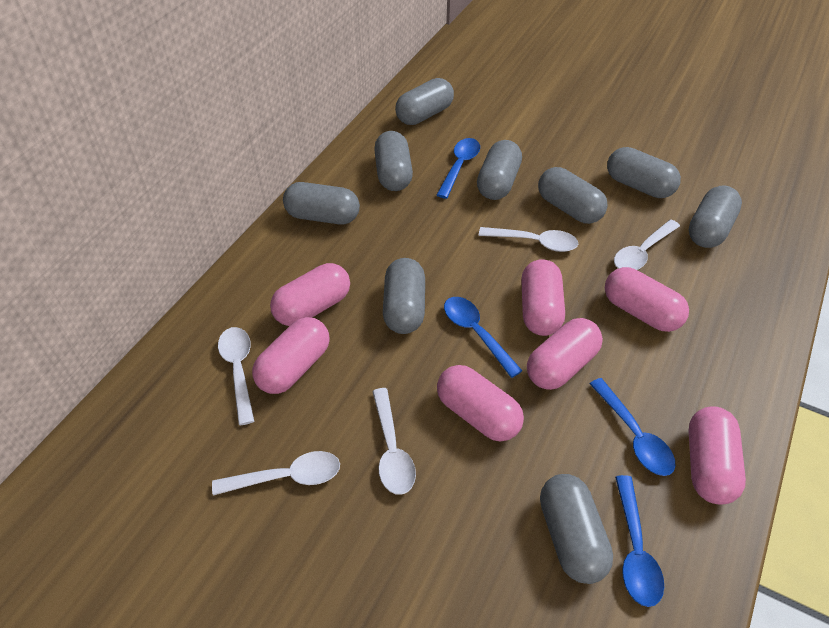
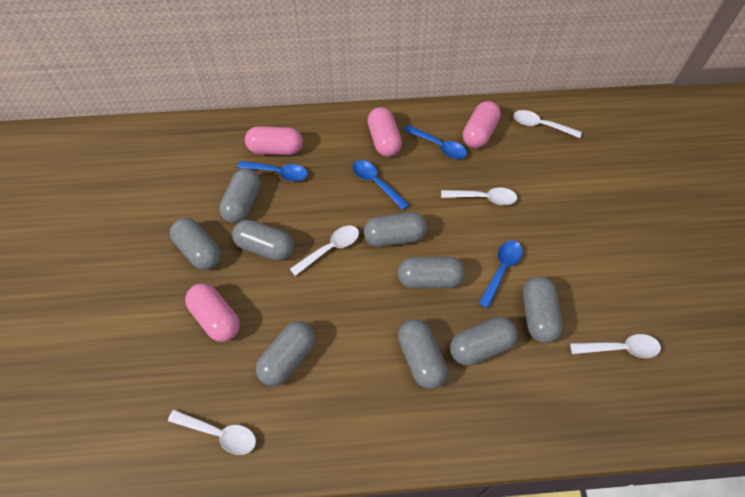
pink capsule: [252,317,330,394] [270,263,350,326] [437,365,524,442] [521,259,565,336] [527,318,603,390] [605,267,689,332] [688,406,746,505] = 7 -> [185,283,240,342] [245,126,303,155] [367,107,402,157] [463,101,501,148] = 4

